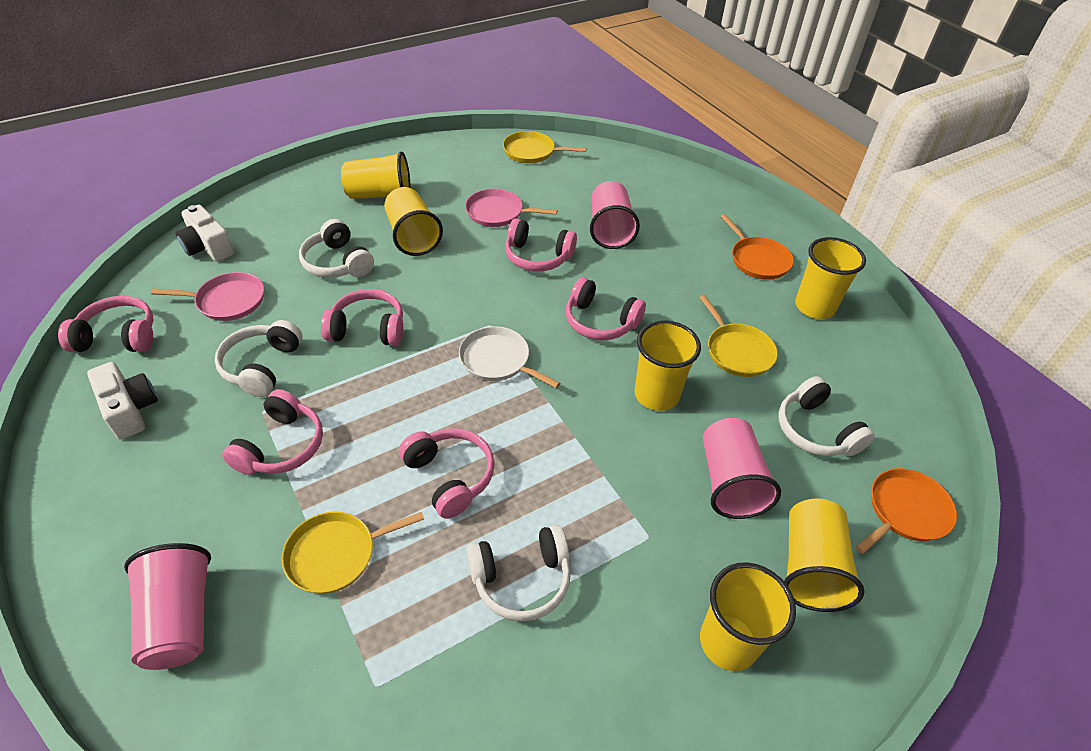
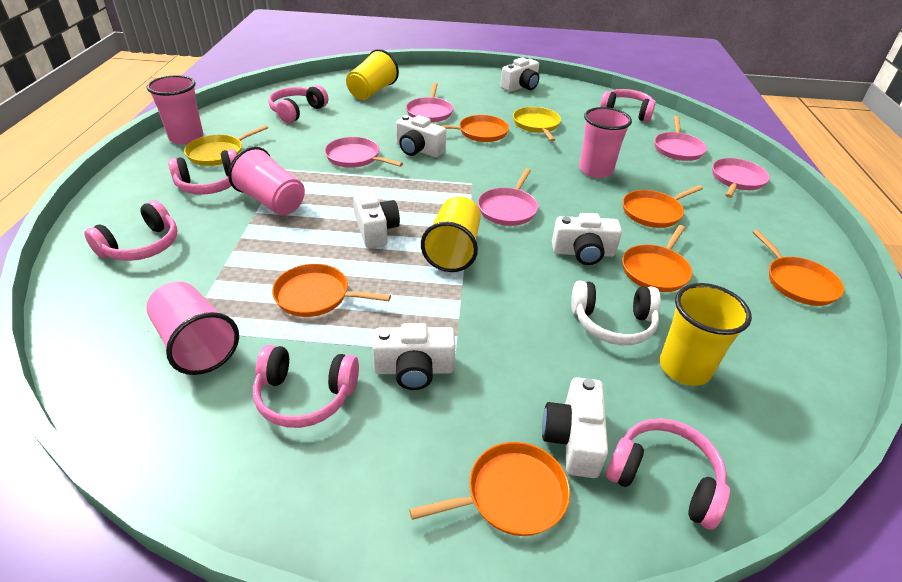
orange pan: [721,214,794,280] [856,468,957,554] = 2 -> [272,264,391,317] [409,442,570,536] [439,115,509,142] [622,225,693,292] [623,185,703,228] [753,230,844,306] = 6
pink cup: [124,543,211,670] [590,181,640,249] [703,418,781,519] = 3 -> [146,282,239,375] [147,75,203,145] [228,147,305,215] [579,107,632,178] = 4
pink pan: [151,272,264,321] [465,189,558,227] = 2 -> [324,137,403,168] [406,83,453,122] [478,168,538,226] [654,116,707,161] [712,158,770,198] = 5
white camera: [87,362,158,440] [176,205,234,262] = 2 -> [353,187,400,248] [372,323,455,390] [396,115,446,157] [500,57,539,92] [542,377,608,478] [552,213,622,265] = 6
white headphones: [215,320,303,397] [299,219,374,278] [467,525,571,621] [779,376,875,456] = 4 -> [571,281,661,345] = 1
white pan: [459,326,560,388] = 1 -> none = 0
yellow cup: [341,151,411,199] [384,187,443,256] [635,321,701,411] [700,562,796,671] [784,498,865,612] [795,237,866,319] = 6 -> [346,49,399,100] [421,196,481,272] [660,283,752,386] = 3
yellow pan: [282,512,424,594] [503,131,587,163] [699,295,778,377] = 3 -> [184,125,268,166] [513,107,561,142] = 2

